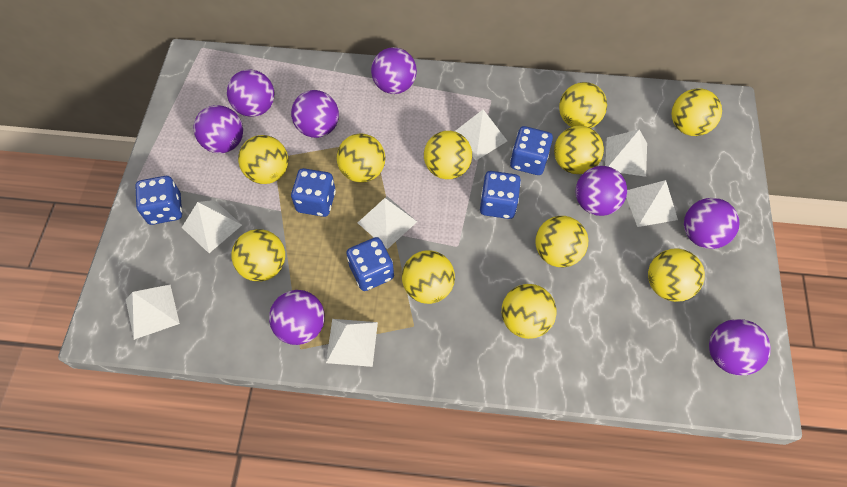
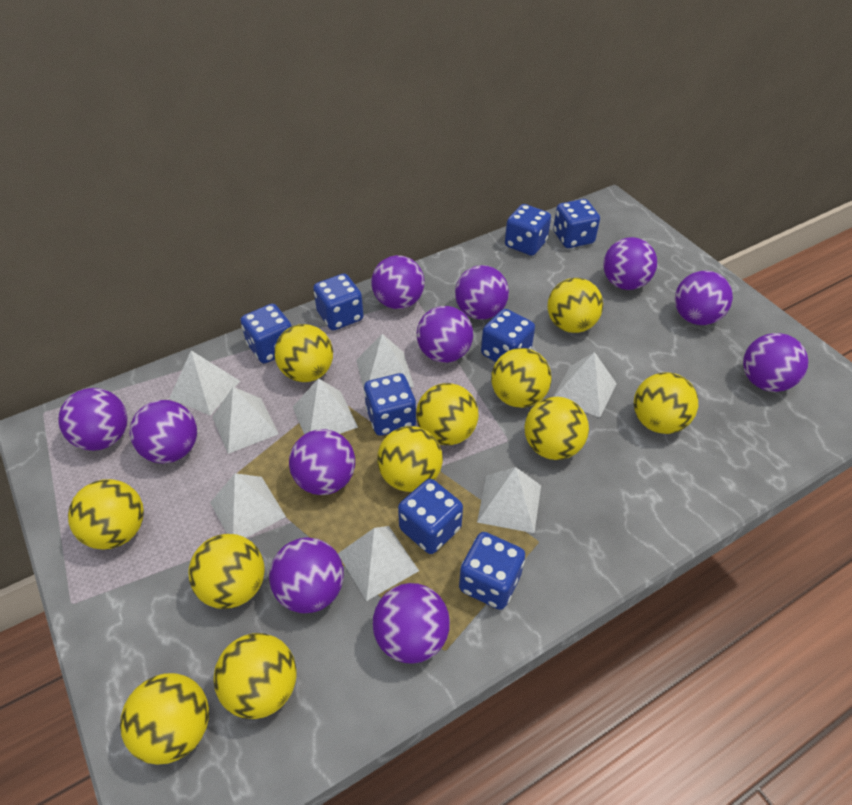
blue dice: [135,176,182,225] [291,168,336,217] [346,237,394,291] [480,171,521,219] [510,126,553,175] = 5 -> [240,304,292,364] [313,274,364,330] [364,373,416,436] [398,479,463,554] [459,532,525,610] [481,309,535,362] [505,204,551,256] [553,199,600,248] = 8
purple ball: [193,105,243,153] [227,70,274,117] [269,290,325,345] [291,90,339,138] [371,47,417,94] [576,166,627,216] [684,198,740,249] [709,319,771,375] = 8 -> [58,388,128,451] [130,400,197,464] [269,537,344,613] [289,429,355,495] [372,255,425,309] [373,583,450,664] [416,306,473,363] [455,265,509,320] [603,237,657,290] [675,270,733,325] [743,333,808,392] = 11
white pyramid: [126,285,180,340] [182,200,242,253] [326,319,378,367] [358,196,417,249] [455,110,507,160] [605,130,647,177] [626,180,678,227] = 7 -> [169,351,240,416] [210,473,286,538] [212,387,279,454] [293,378,358,434] [338,526,419,601] [356,334,414,389] [477,467,541,533] [553,352,617,418] = 8

